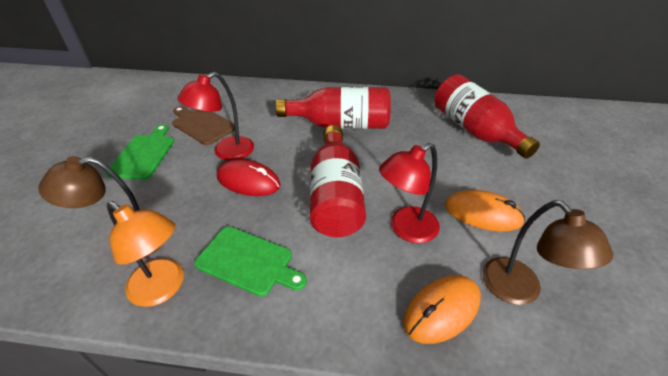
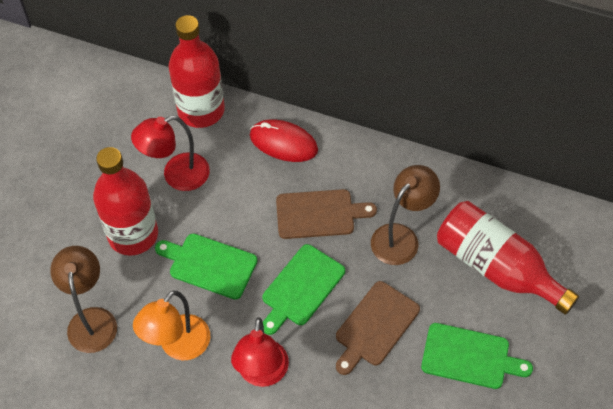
brown cutting board: [172,106,235,145] = 1 -> [276,189,377,239] [336,281,420,375] = 2
green cutting board: [106,124,174,180] [194,227,307,297] = 2 -> [155,234,257,300] [262,244,345,335] [421,323,533,389] = 3
orange mouse: [404,275,481,344] [445,190,525,232] = 2 -> none = 0

